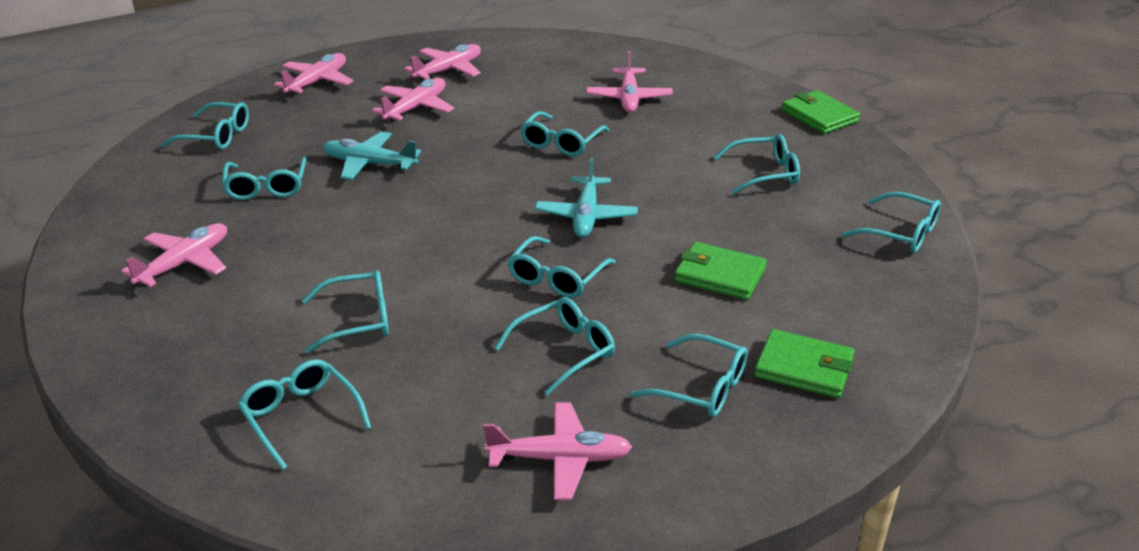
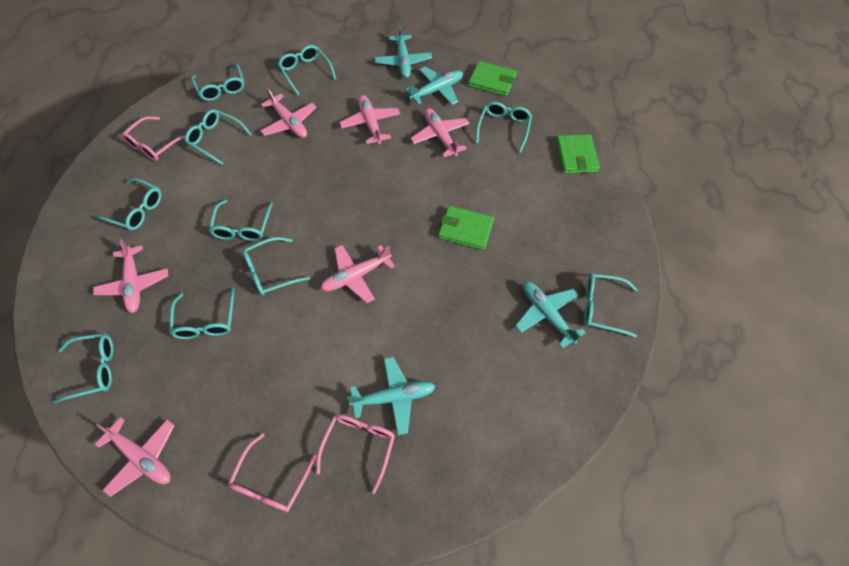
pink glasses: none = 0 -> [122,116,186,161] [228,433,316,512] [316,414,395,494] = 3
turquoise plane: [323,132,421,180] [535,157,638,238] = 2 -> [347,357,436,435] [375,24,432,78] [405,66,463,105] [515,281,586,348] = 4

